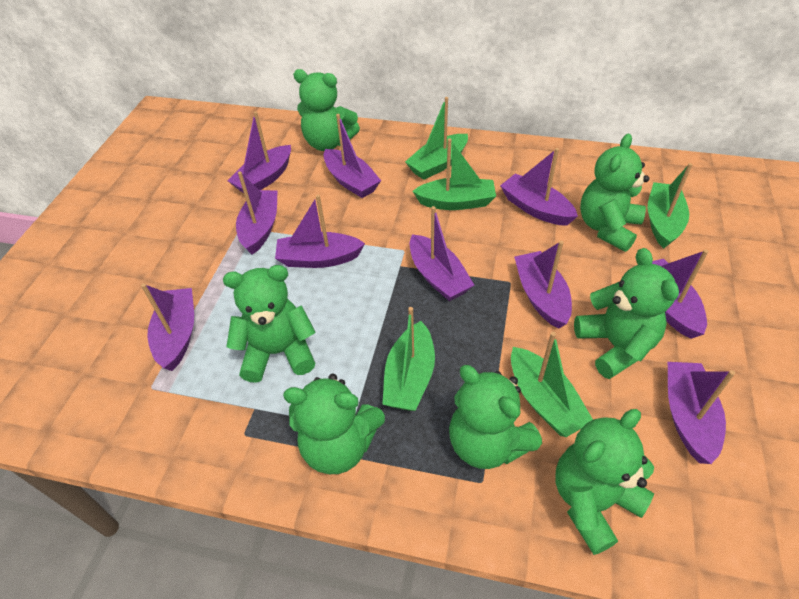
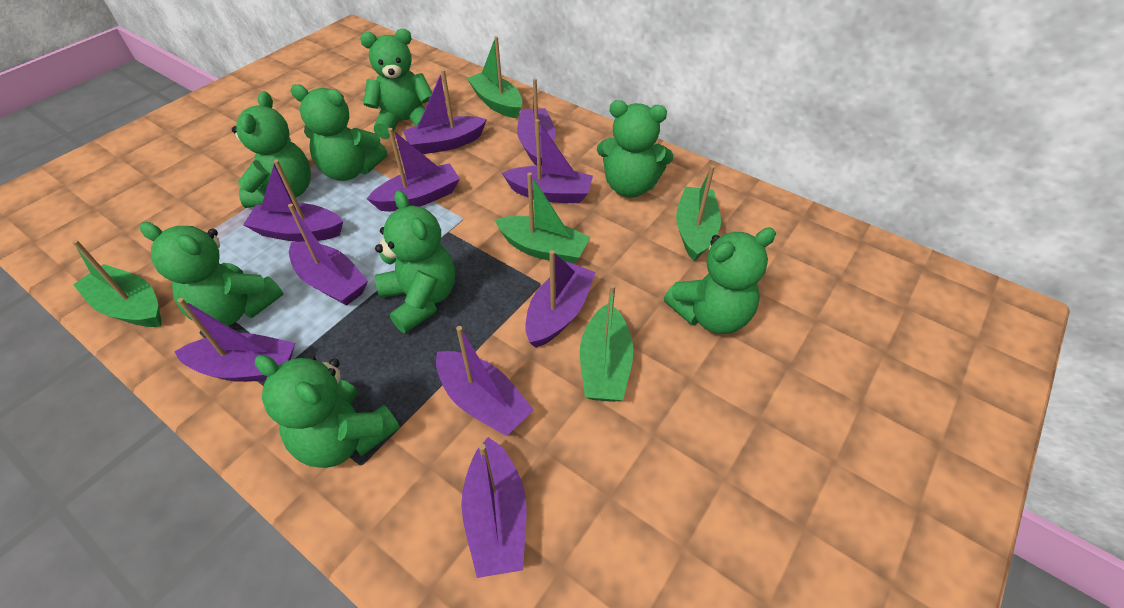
green teddy bear: [223,265,316,383] [283,374,385,474] [293,69,360,151] [449,365,542,469] [556,409,654,555] [574,248,679,379] [580,134,649,252] = 7 -> [140,222,284,326] [232,91,311,208] [255,355,400,468] [290,84,387,181] [360,29,432,139] [375,190,455,334] [597,100,673,198] [664,228,776,334] = 8

